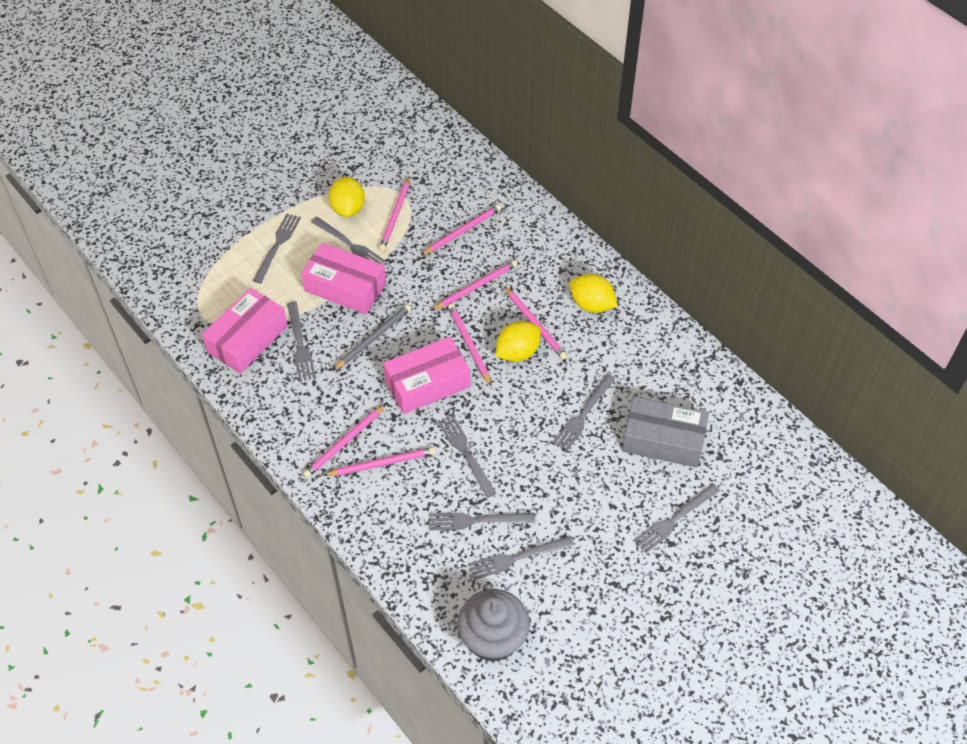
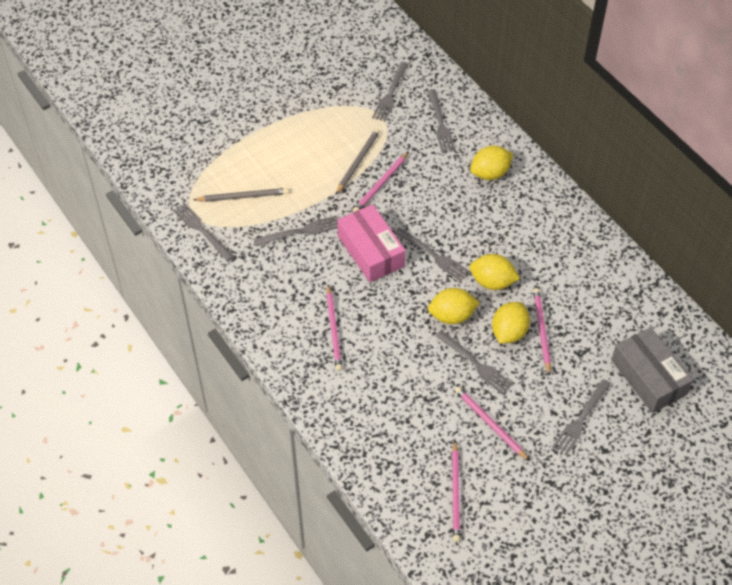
grey cupcake: [457,589,530,662] = 1 -> none = 0
grey fork: [253,214,301,283] [287,302,316,381] [311,217,386,264] [429,513,535,531] [437,414,496,498] [468,536,574,580] [553,374,616,451] [634,483,720,553] = 8 -> [173,203,234,261] [254,216,338,246] [372,62,408,122] [394,227,470,281] [427,89,456,153] [435,330,513,395] [552,379,611,456] = 7
grey pencil: [333,304,411,371] = 1 -> [193,188,288,202] [336,129,380,194] = 2
pink box: [202,288,288,373] [301,243,386,314] [383,337,470,414] = 3 -> [337,204,406,282] = 1
pink pencil: [303,404,386,478] [323,447,436,476] [379,176,410,251] [421,204,501,255] [431,260,518,311] [448,303,491,386] [504,286,567,359] = 7 -> [326,285,342,371] [353,152,409,212] [452,440,460,542] [455,386,530,461] [533,288,551,376] = 5
yellow lemon: [329,177,365,217] [496,321,541,362] [570,274,618,313] = 3 -> [428,288,480,324] [469,254,520,290] [470,146,514,180] [492,302,530,344] = 4

